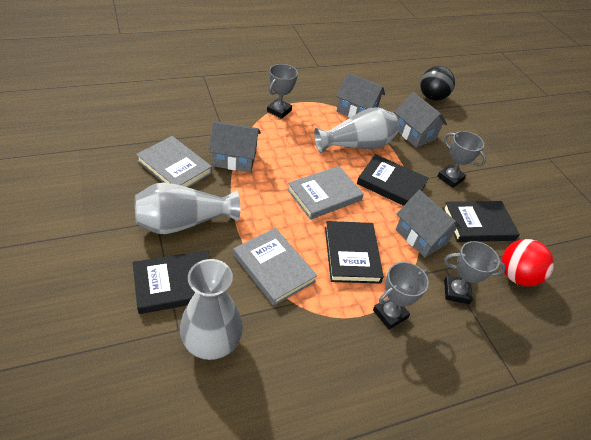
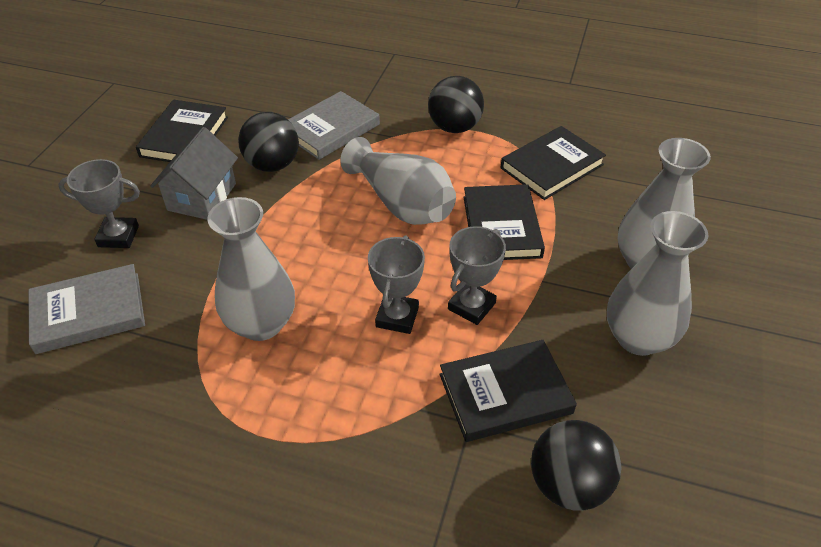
black ball: [420,66,455,101] = 1 -> [238,112,299,172] [428,76,484,133] [531,420,621,511] = 3
grey book: [136,136,212,187] [233,228,318,306] [287,166,364,220] = 3 -> [28,264,145,354] [288,91,380,160] = 2
grey house: [209,121,261,172] [336,72,385,118] [394,92,447,148] [395,190,462,258] = 4 -> [150,127,238,220] = 1
grey trophy: [267,64,298,119] [373,262,429,329] [437,131,486,188] [444,241,506,304] = 4 -> [58,159,140,248] [368,235,425,334] [448,226,506,325] = 3
grey vase: [135,182,241,234] [180,259,243,360] [314,107,399,153] = 3 -> [207,197,295,341] [340,137,456,225] [607,211,708,356] [618,138,711,269] = 4
red ball: [501,239,554,287] = 1 -> none = 0

